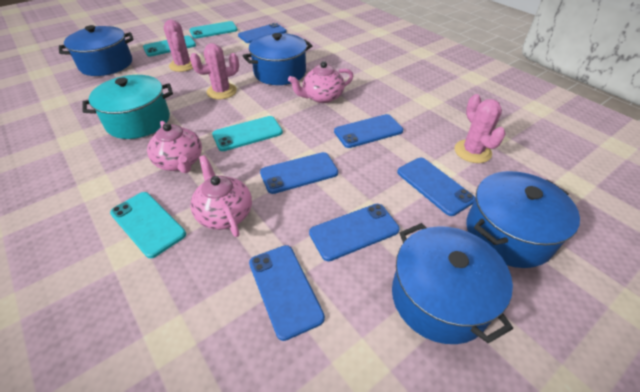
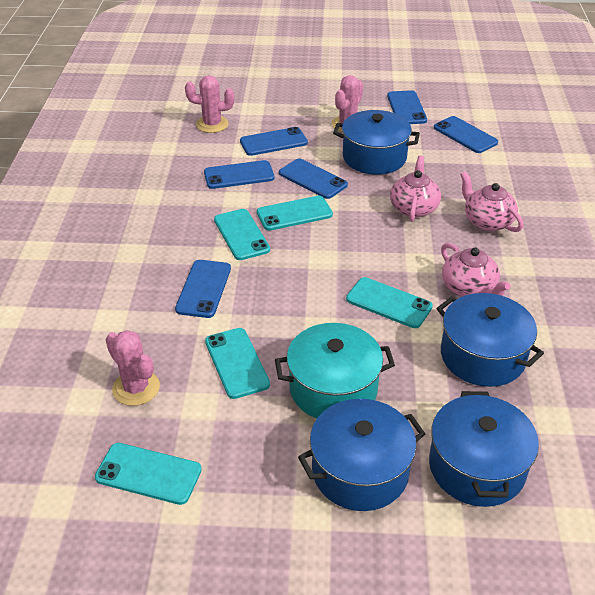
turquoise phone: [110,192,186,258] [143,36,196,57] [189,21,238,39] [212,116,283,151] = 4 -> [95,443,202,505] [205,328,270,399] [214,209,270,260] [257,196,333,231] [346,277,433,328] = 5

